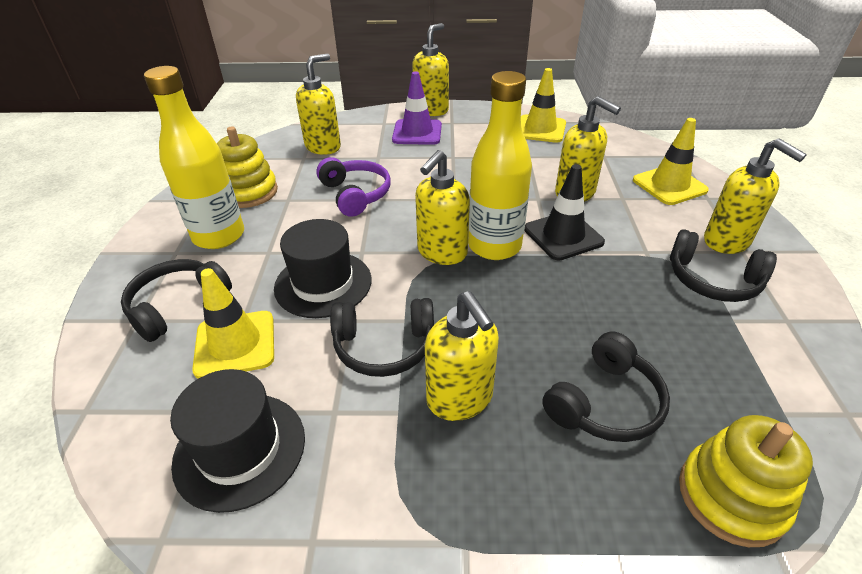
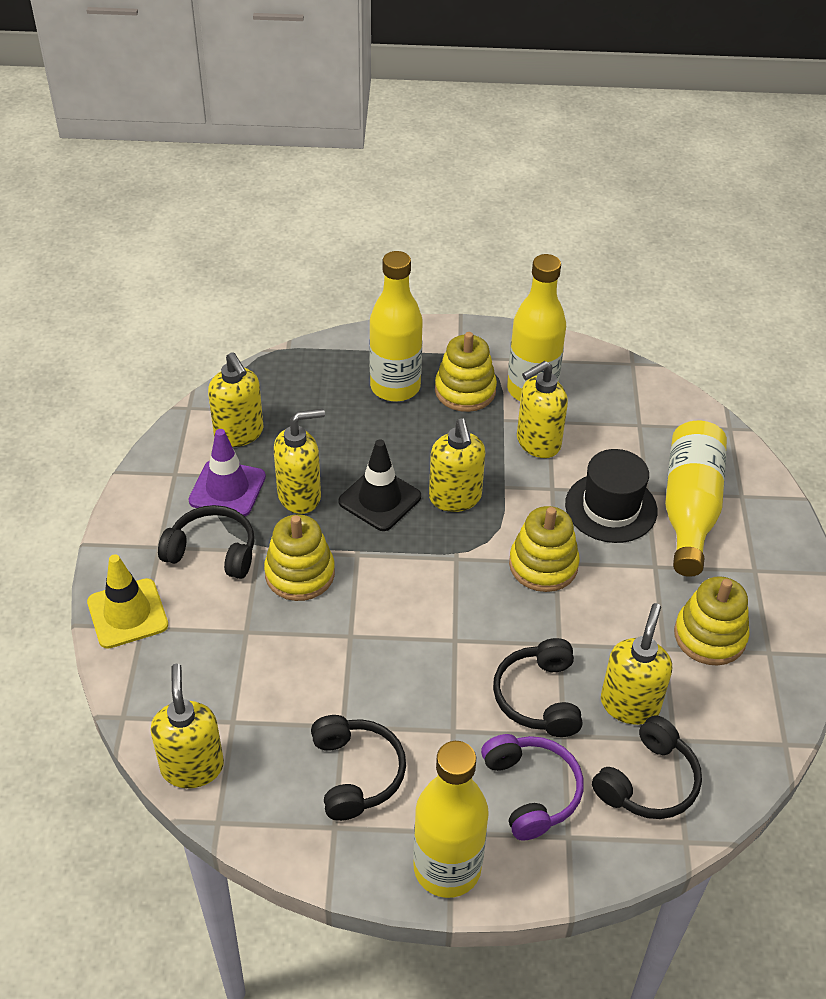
black hat: [170,369,305,513] [274,219,372,318] = 2 -> [565,449,657,543] = 1
yellow bottle: [144,66,244,249] [468,71,532,260] = 2 -> [369,251,423,402] [413,741,489,898] [507,254,566,401] [665,421,727,577] = 4
yellow stacking toy: [217,127,278,208] [679,415,813,547] = 2 -> [264,514,335,601] [435,332,497,412] [509,506,580,592] [674,576,749,665] = 4
yellow traffic cone: [192,268,274,379] [521,68,566,143] [633,118,709,205] = 3 -> [87,554,168,649] = 1

